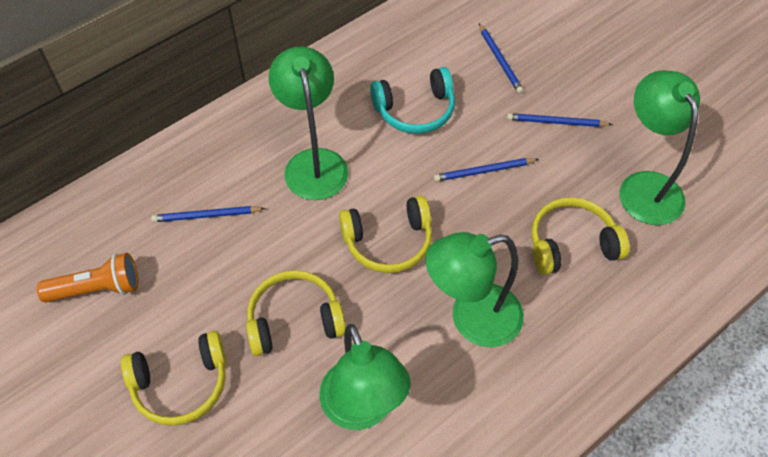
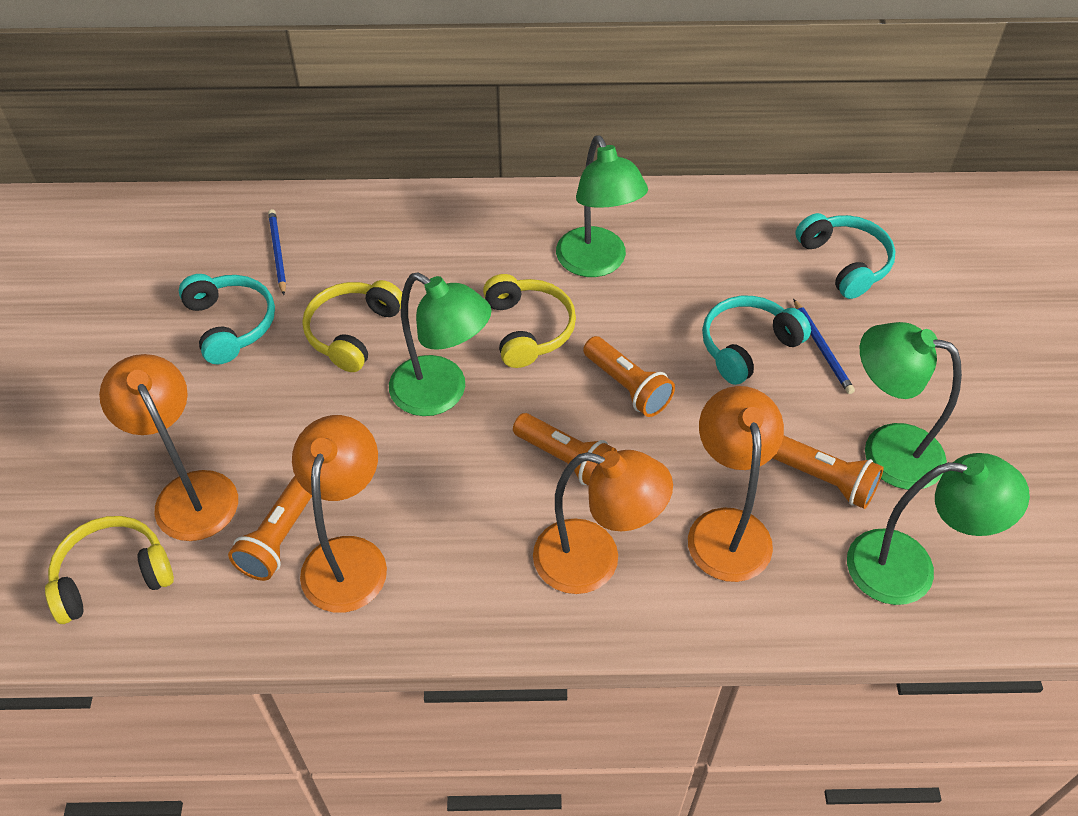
blue pencil: [151,206,265,222] [434,158,539,182] [479,24,524,94] [507,113,613,127] = 4 -> [268,209,286,295] [793,299,855,394] = 2
orange flashlight: [37,253,138,303] = 1 -> [228,476,312,581] [513,413,617,486] [583,336,675,417] [773,436,884,509] = 4
orange lamp: none = 0 -> [99,354,238,541] [292,415,387,613] [533,450,673,594] [688,386,784,582] = 4
turquoise headphones: [370,67,455,134] = 1 -> [179,274,275,364] [702,296,811,385] [795,213,895,299] = 3
yellow headphones: [121,331,226,426] [246,270,346,356] [339,196,432,273] [531,197,630,275] = 4 -> [45,516,174,624] [302,280,402,372] [483,274,576,368] = 3

